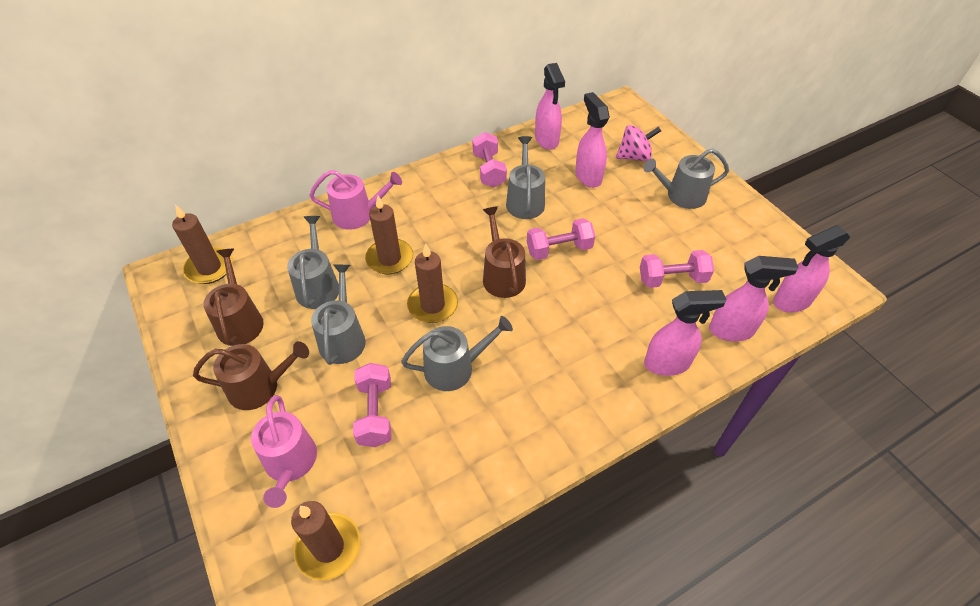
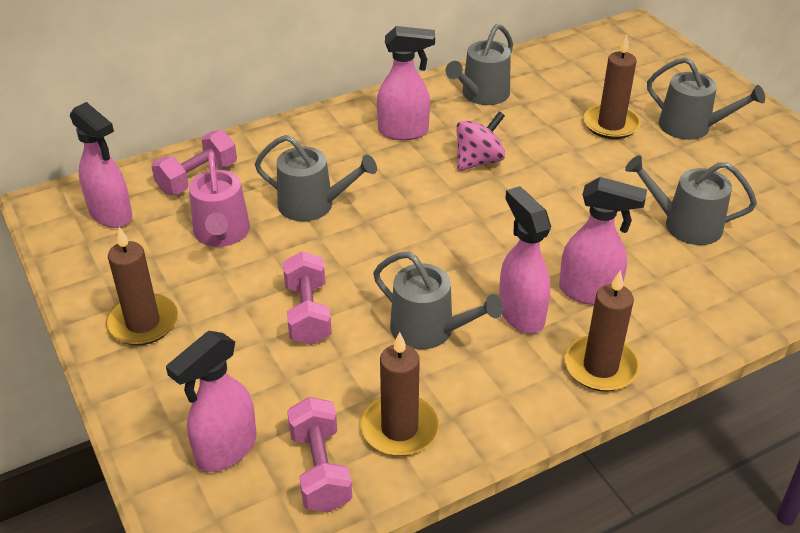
brown watering can: [193,341,309,410] [203,249,264,346] [483,206,526,298] = 3 -> none = 0
pink dumbbell: [353,363,391,447] [472,132,507,187] [527,218,595,260] [640,250,714,288] = 4 -> [151,130,237,195] [283,251,332,345] [287,397,352,512] = 3
pink watering can: [251,395,317,508] [309,170,402,230] = 2 -> [189,151,250,247] = 1

